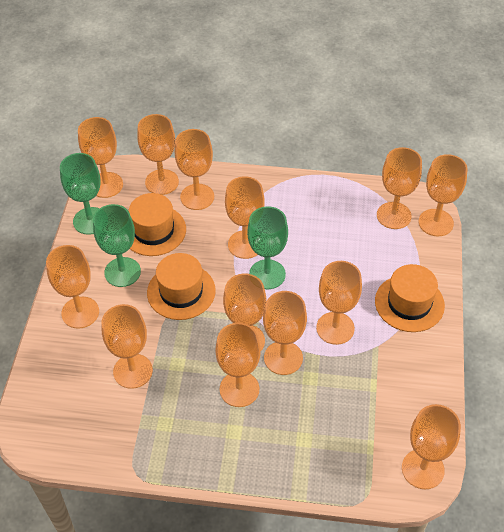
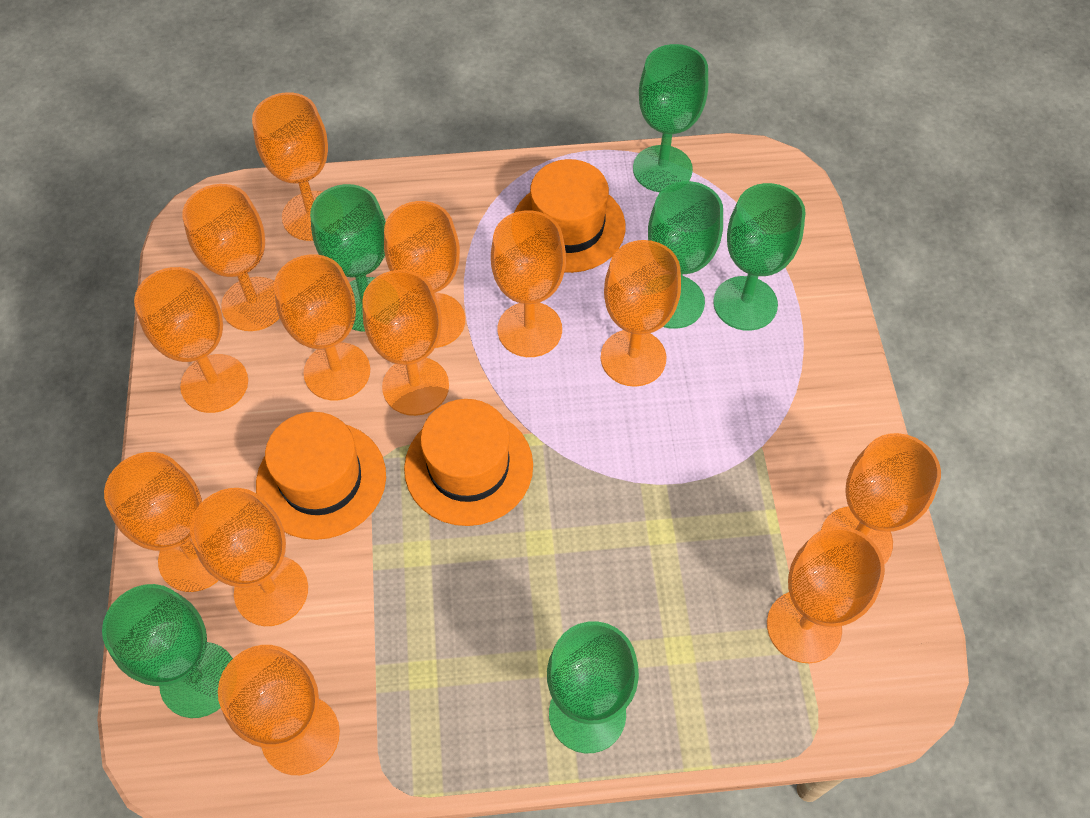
green goblet: [60,153,100,235] [93,204,141,287] [247,206,288,289] = 3 -> [102,584,233,718] [310,184,386,332] [547,621,639,753] [633,44,708,192] [648,181,723,329] [713,183,806,331] = 6

